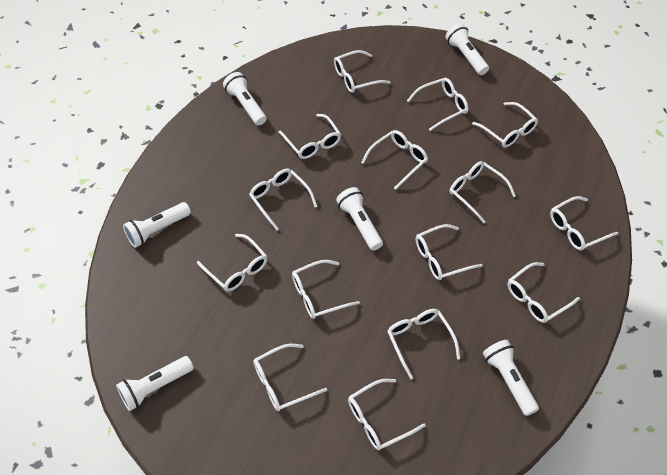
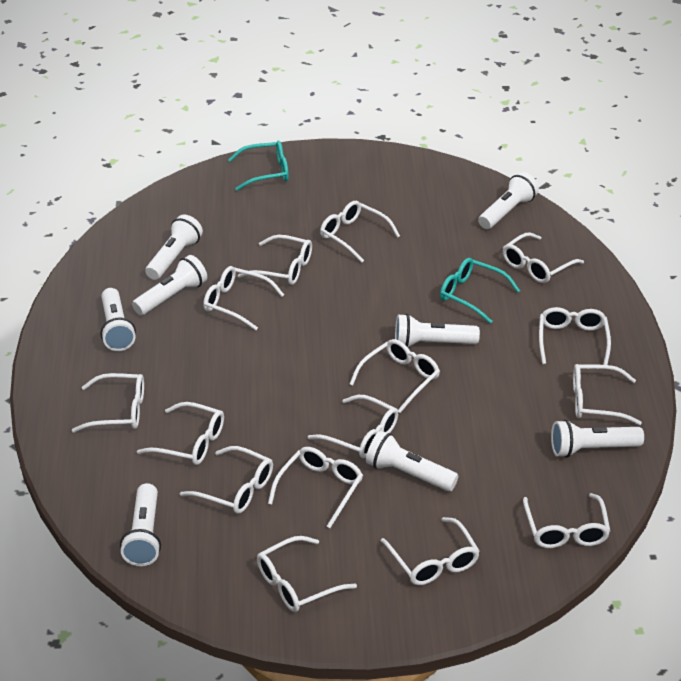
turquoise glasses: none = 0 -> [228,141,289,191] [440,258,520,324] = 2
white flashlight: [116,356,194,411] [123,202,191,248] [223,72,266,125] [336,187,383,251] [445,24,489,75] [483,340,539,416] = 6 -> [101,288,136,351] [120,483,161,566] [132,255,207,315] [145,215,203,280] [366,431,458,491] [395,314,480,347] [478,172,539,229] [551,420,644,458] = 8

